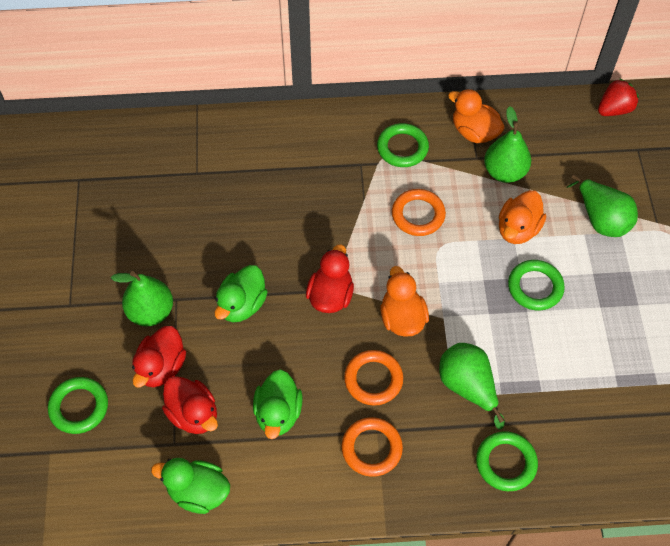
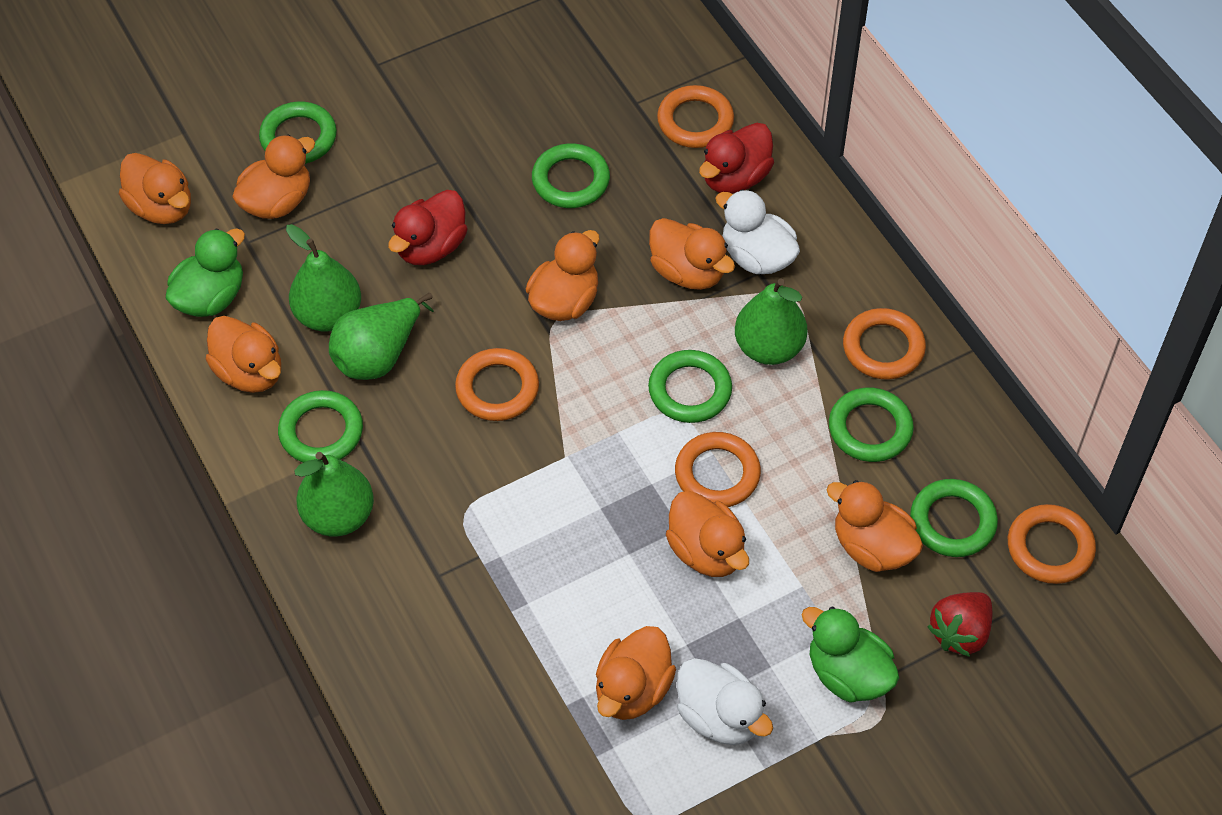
green duck: [151,458,230,514] [214,265,268,322] [253,369,303,439] = 3 -> [165,228,245,317] [802,606,899,703] = 2
green ring: [48,377,108,434] [377,123,429,167] [476,431,538,491] [508,260,565,311] = 4 -> [259,101,337,164] [278,390,363,463] [532,143,610,208] [648,350,732,423] [829,387,914,462] [910,479,998,557] = 6
orange duck: [381,266,429,337] [448,89,505,143] [499,190,546,244] = 3 -> [119,153,191,224] [206,316,281,393] [232,135,315,219] [526,230,600,321] [596,626,676,720] [649,218,735,290] [666,491,749,577] [827,480,923,572] = 8
orange ring: [342,417,403,477] [344,350,403,406] [392,189,446,236] = 3 -> [455,348,539,421] [657,85,734,148] [675,432,761,507] [843,308,926,380] [1008,504,1096,584] = 5
red duck: [132,326,186,388] [162,376,218,434] [306,244,354,313] = 3 -> [388,190,468,265] [699,123,774,194] = 2
white duck: none = 0 -> [677,658,773,745] [715,189,800,274] = 2

